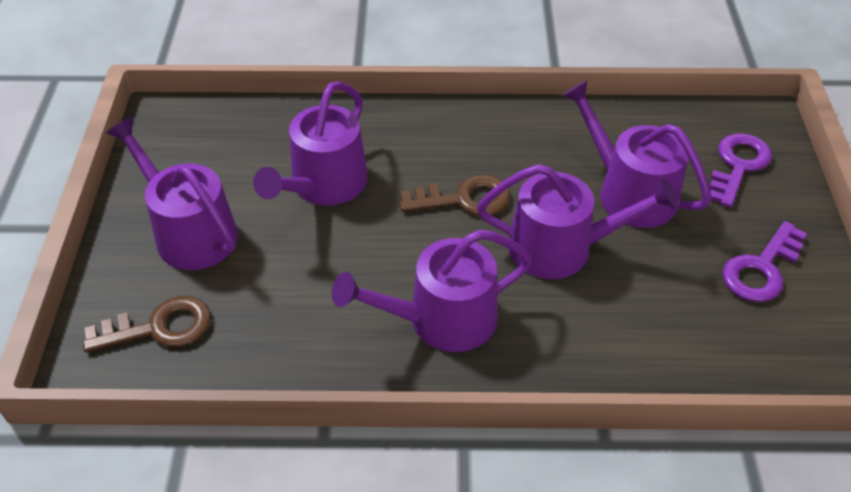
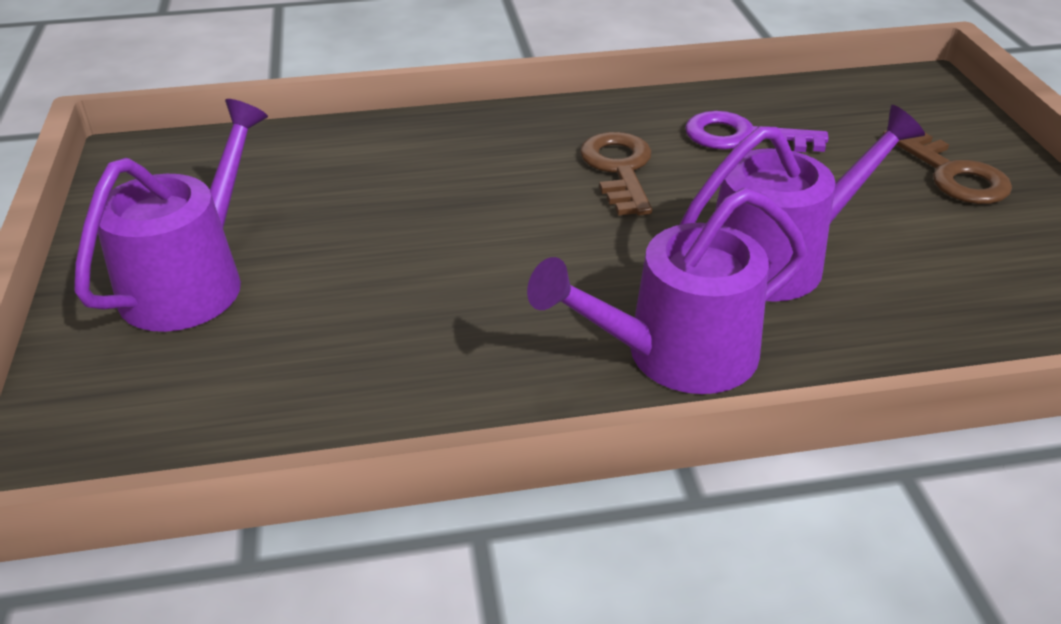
purple key: [709,133,772,208] [722,221,807,302] = 2 -> [685,111,829,152] = 1
purple watering can: [106,117,238,270] [253,81,368,206] [332,229,532,352] [477,164,679,279] [562,80,711,228] = 5 -> [74,99,268,332] [527,188,807,394] [679,105,925,302] = 3

